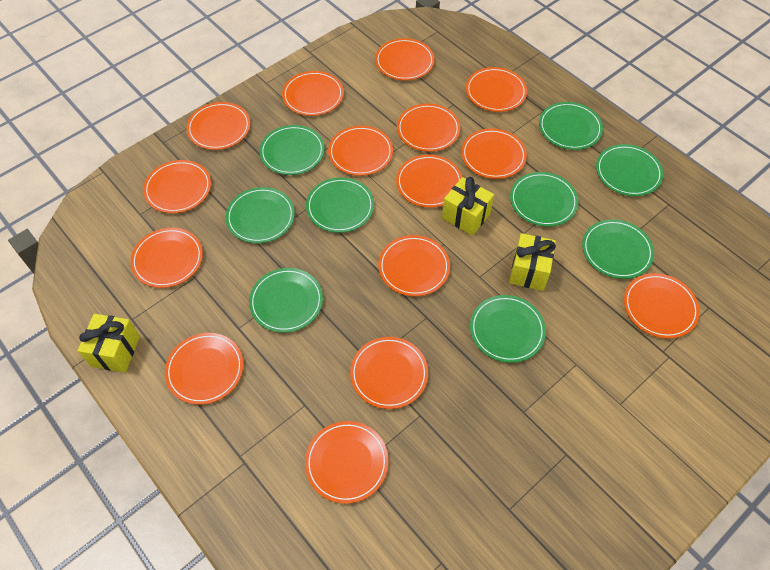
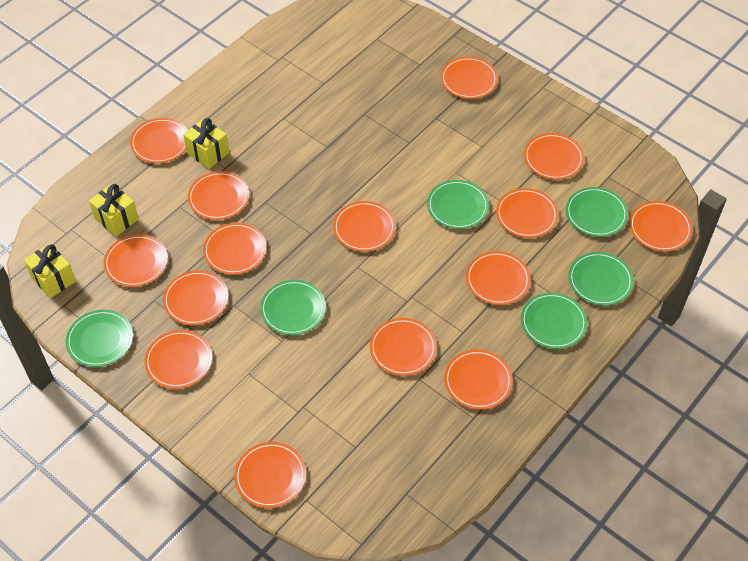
green plate: [226,187,295,243] [249,268,323,333] [260,125,325,175] [306,177,374,233] [470,295,546,363] [510,172,578,227] [539,102,603,150] [582,219,654,279] [596,144,663,196] = 9 -> [66,310,133,367] [260,280,326,335] [427,180,489,229] [521,293,587,349] [566,187,628,237] [569,252,633,306] = 6

